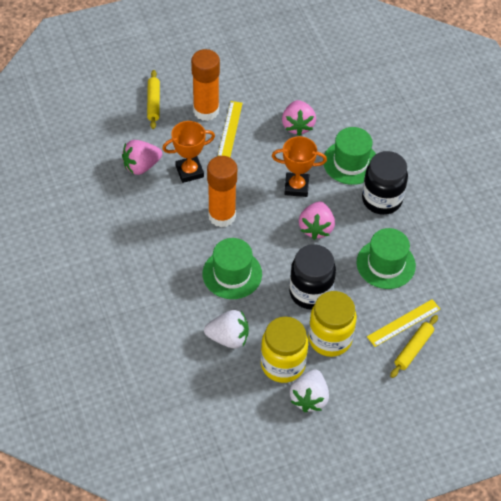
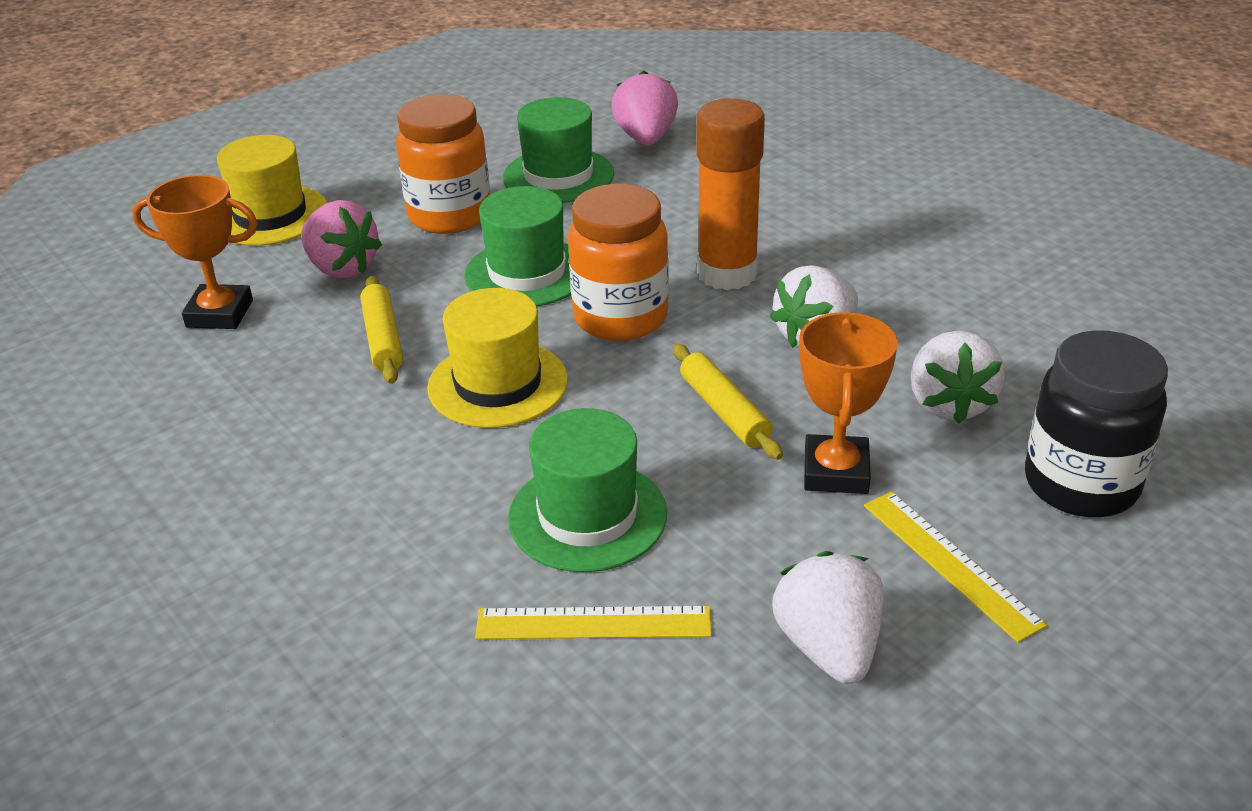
black jar: [289,244,336,310] [362,151,408,215] = 2 -> [1025,330,1168,517] = 1
orange glue stick: [191,49,220,121] [207,156,237,227] = 2 -> [697,98,765,290] = 1
orange jar: none = 0 -> [396,94,490,234] [568,184,669,341] = 2
pink strawberry: [122,140,162,175] [282,100,316,136] [299,201,335,240] = 3 -> [301,200,382,278] [611,71,678,145] = 2
white strawberry: [204,310,249,348] [290,369,329,412] = 2 -> [770,265,858,348] [772,551,884,684] [911,331,1005,424] = 3
yellow hat: none = 0 -> [217,135,328,246] [427,288,568,428] = 2
yellow jar: [261,317,308,383] [308,291,357,357] = 2 -> none = 0

